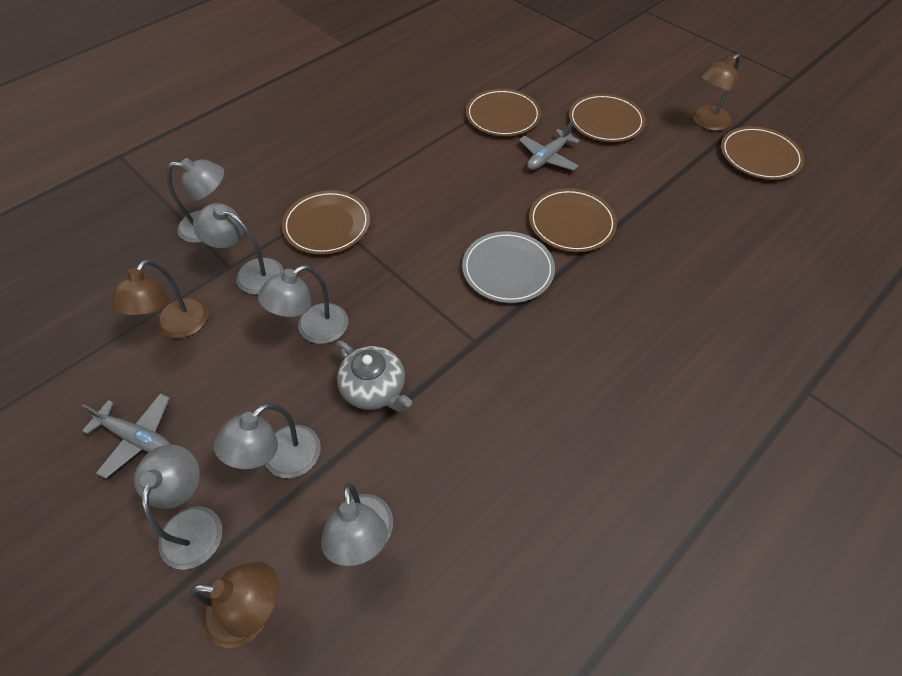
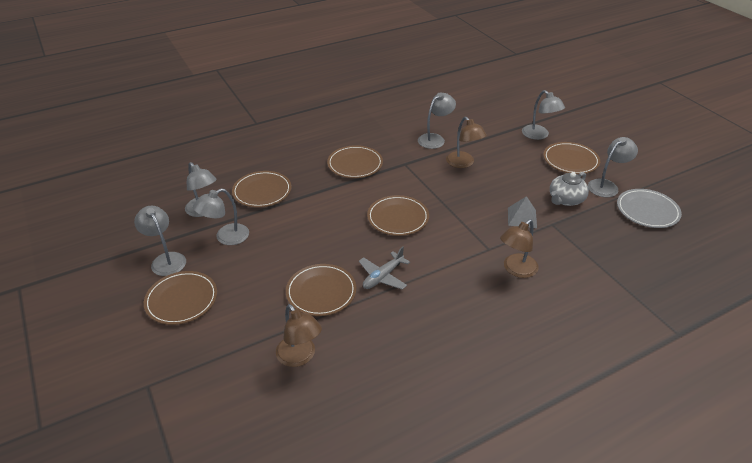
brown plate: [282,190,370,255] [466,89,541,136] [529,188,617,252] [569,94,646,142] [721,126,804,180] = 5 -> [144,271,217,325] [232,171,292,207] [286,264,357,316] [327,145,383,178] [367,195,429,236] [543,142,600,174] = 6
grey plane: [82,393,171,479] [519,121,580,171] = 2 -> [359,247,410,290] = 1
grey pyramid: none = 0 -> [508,196,537,228] = 1

